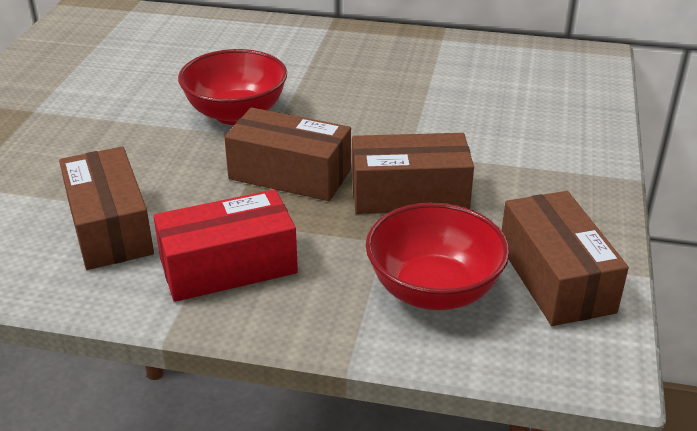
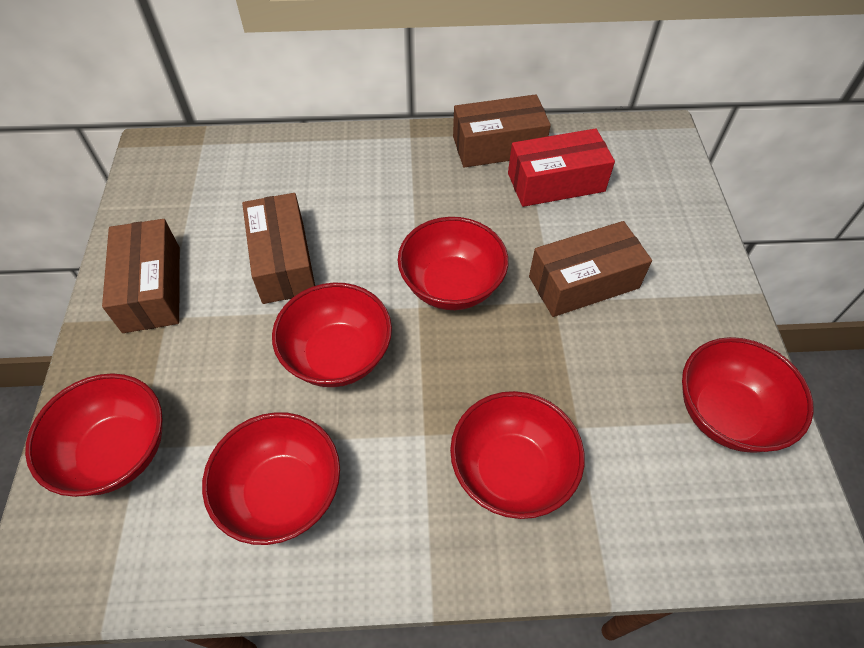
red bowl: [178,49,287,125] [366,202,510,310] = 2 -> [25,373,163,497] [202,412,340,545] [272,282,392,387] [398,217,508,310] [450,391,585,519] [682,337,814,453] = 6

